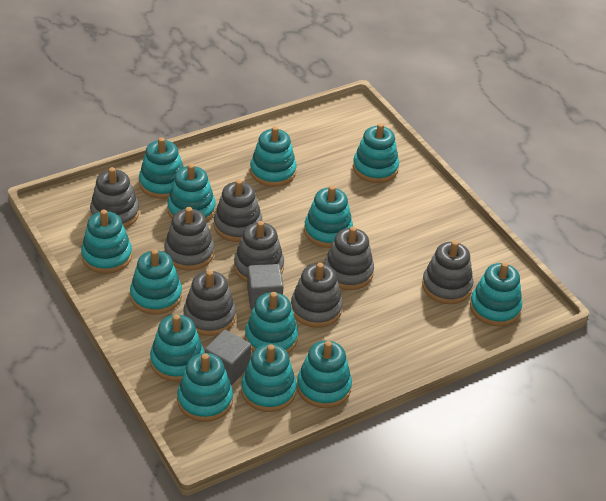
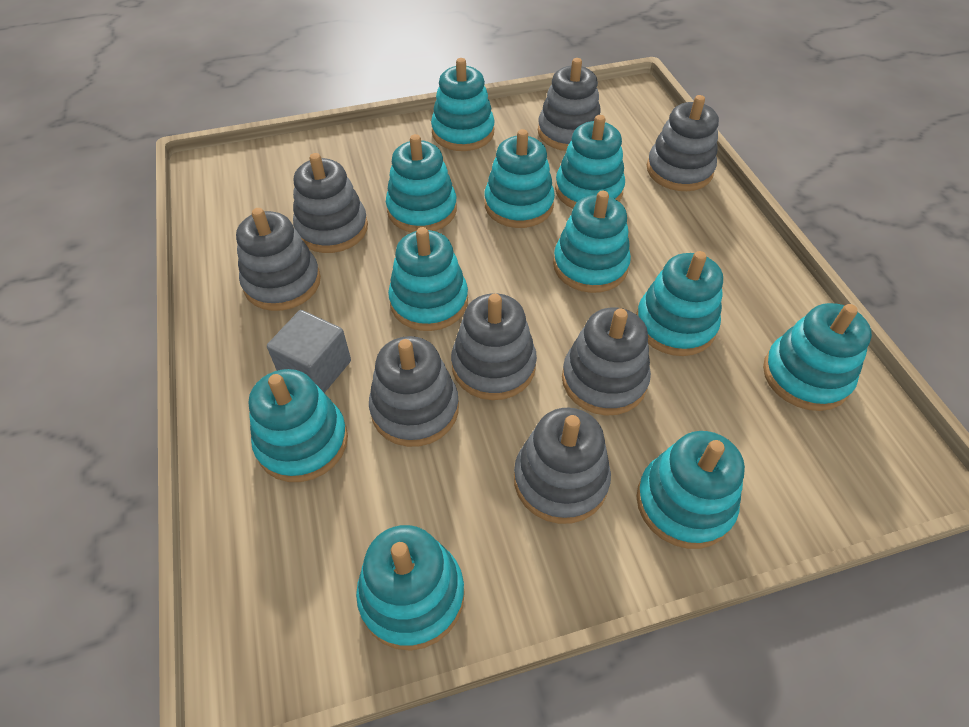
grey cube: [205,330,251,385] [247,264,283,310] = 2 -> [267,310,351,393] = 1
turquoise stacking toy: [81,210,132,274] [130,249,182,315] [139,137,183,199] [150,314,204,382] [167,164,216,222] [177,353,233,422] [241,344,297,412] [245,292,298,353] [250,126,297,187] [297,340,352,408] [304,186,353,248] [353,123,399,183] [470,262,522,326] = 13 -> [249,369,348,482] [356,525,465,651] [386,134,457,232] [388,227,468,331] [431,58,495,151] [485,129,555,228] [553,190,631,293] [555,115,625,208] [636,251,723,356] [636,431,745,549] [763,303,872,411] = 11

